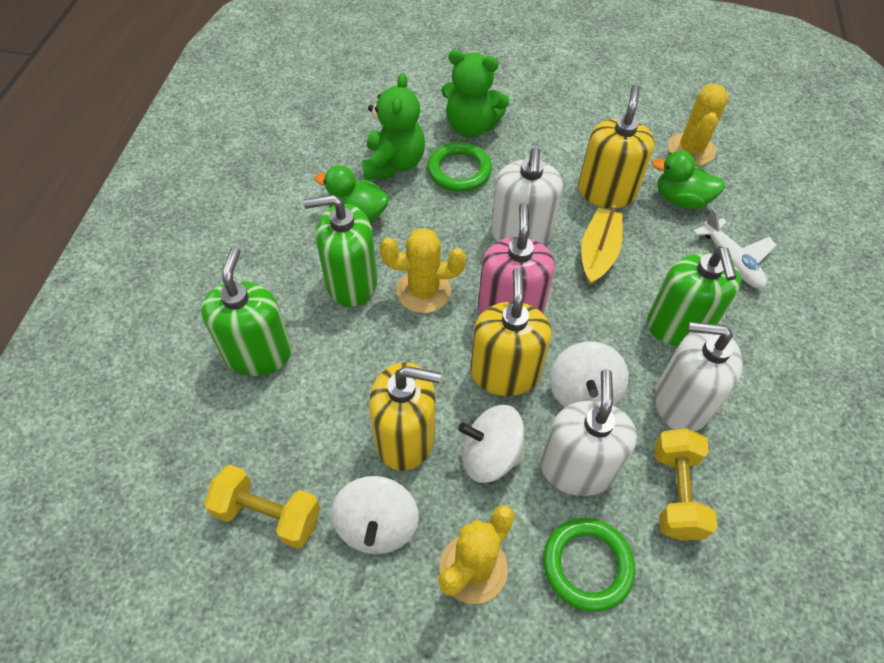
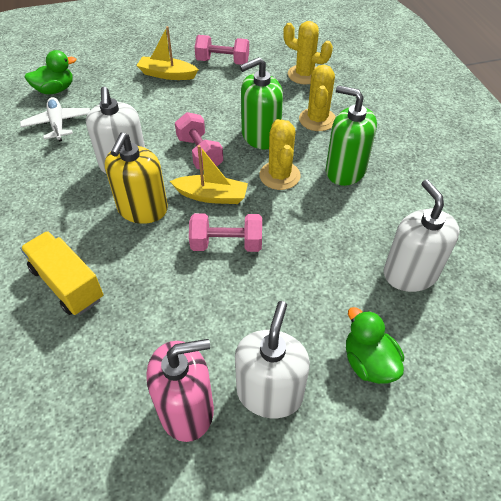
green ring: [427,142,492,192] [543,518,635,612] = 2 -> none = 0
green soap dispenser: [201,247,291,376] [303,194,377,307] [647,246,741,346] = 3 -> [240,57,283,149] [326,85,377,186] = 2
green teddy bear: [362,73,425,180] [441,49,510,138] = 2 -> none = 0
pink dumbbell: none = 0 -> [175,112,223,169] [189,213,262,252] [195,35,249,65] = 3
white spinning top: [331,476,419,554] [458,405,525,483] [550,342,629,407] = 3 -> none = 0
yellow boat: [581,205,623,285] = 1 -> [136,26,199,80] [170,145,248,204] = 2
yellow dumbbell: [204,465,321,549] [654,428,717,541] = 2 -> none = 0
yellow soap dispenser: [369,362,441,471] [470,268,552,396] [578,84,654,208] = 3 -> [105,132,168,224] = 1
yellow truck: none = 0 -> [20,231,103,315] = 1

